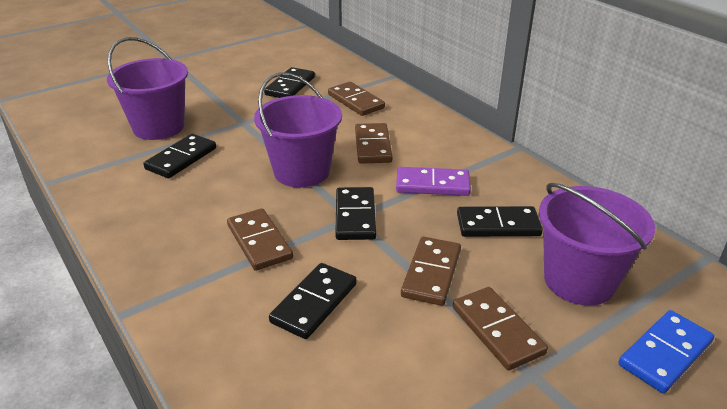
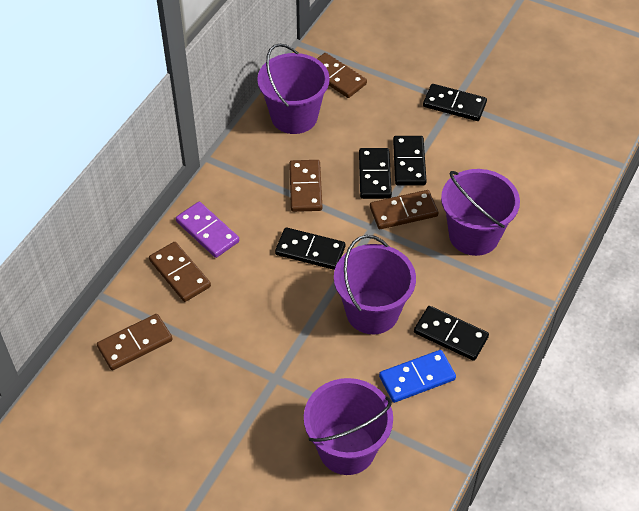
purple bucket: [107,37,188,140] [254,72,342,188] [539,183,655,306] = 3 -> [257,44,330,134] [304,378,393,475] [334,235,416,334] [441,169,520,256] = 4

